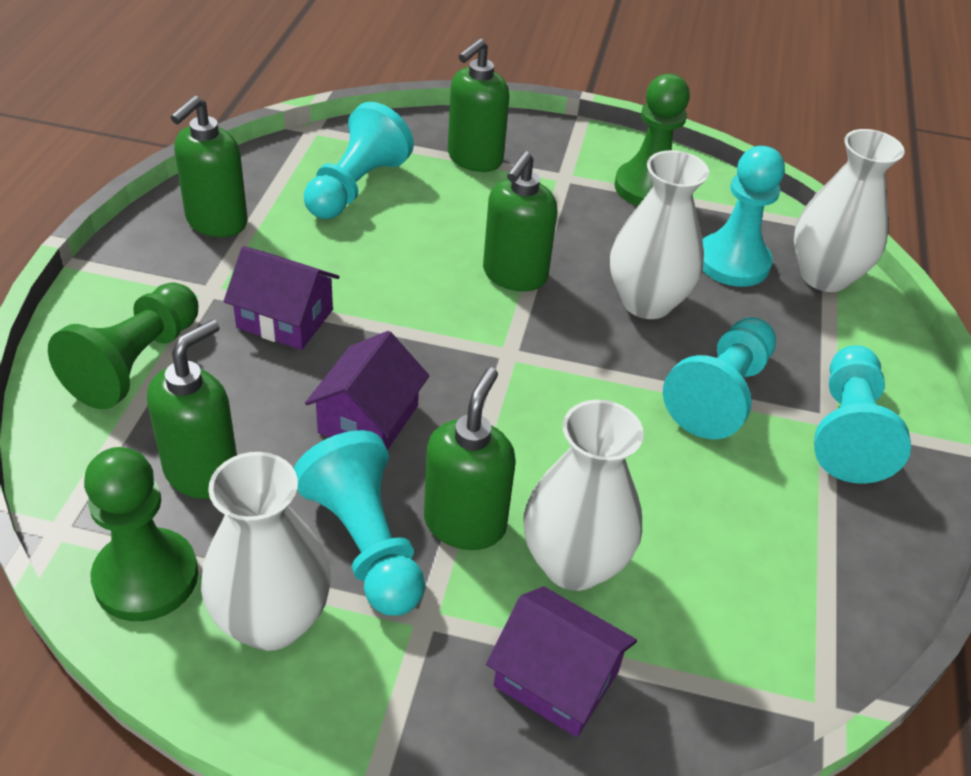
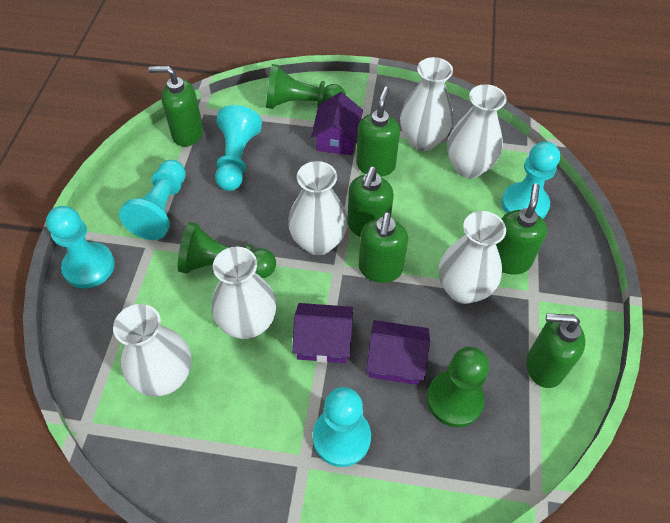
green soap dispenser: [147,320,237,499] [171,96,248,237] [424,368,516,550] [448,38,509,172] [483,151,557,291] = 5 -> [149,66,203,147] [348,167,394,237] [356,86,400,177] [359,212,408,283] [496,183,547,275] [526,313,585,388] = 6
white vase: [201,452,331,651] [524,400,644,591] [610,150,709,319] [794,129,905,292] = 4 -> [113,304,191,396] [212,247,277,339] [288,161,348,255] [400,57,453,151] [439,211,506,304] [447,84,507,178] = 6

